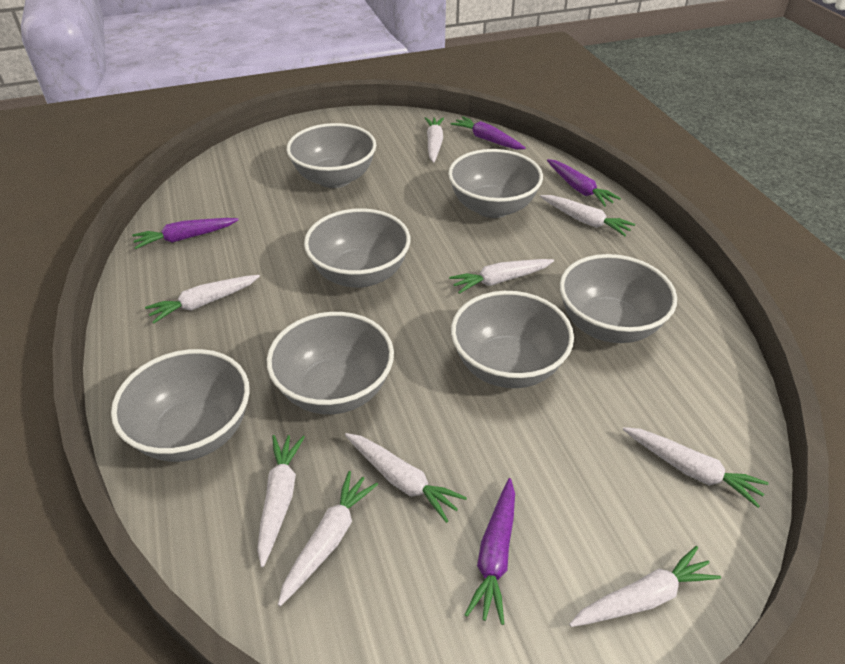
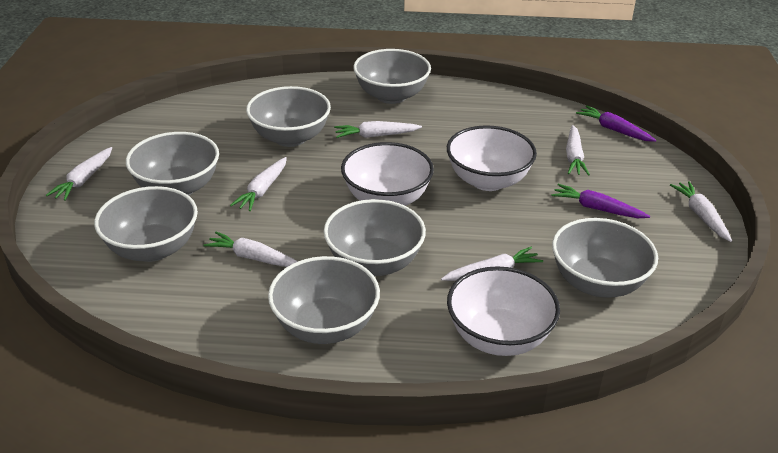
purple carrot: [132,218,239,249] [451,116,526,149] [465,478,515,625] [547,159,621,207] = 4 -> [551,184,650,218] [576,105,656,142] = 2
white bowl: none = 0 -> [341,142,434,206] [447,125,537,191] [447,266,560,356] = 3
white carrot: [145,275,260,324] [257,435,305,567] [278,471,378,606] [345,433,467,523] [425,117,444,163] [449,259,554,294] [540,195,635,236] [569,546,721,627] [623,427,769,508] = 9 -> [46,147,112,201] [203,232,298,267] [230,157,287,211] [334,121,422,138] [441,247,543,281] [566,125,590,176] [670,181,732,242] = 7

